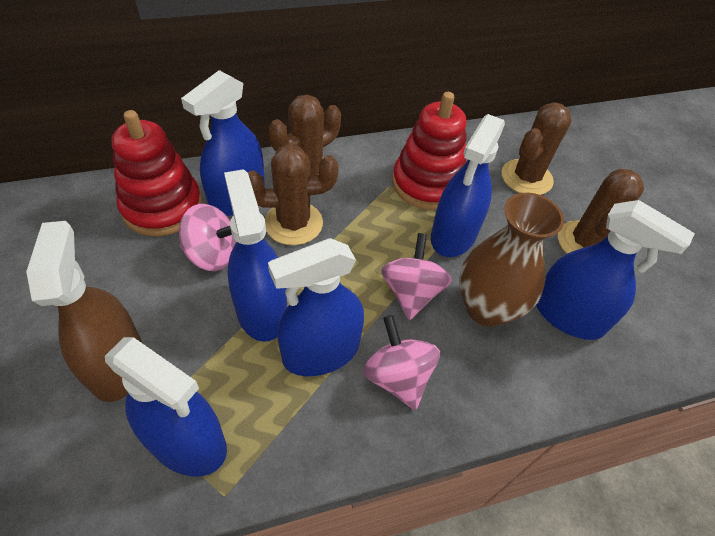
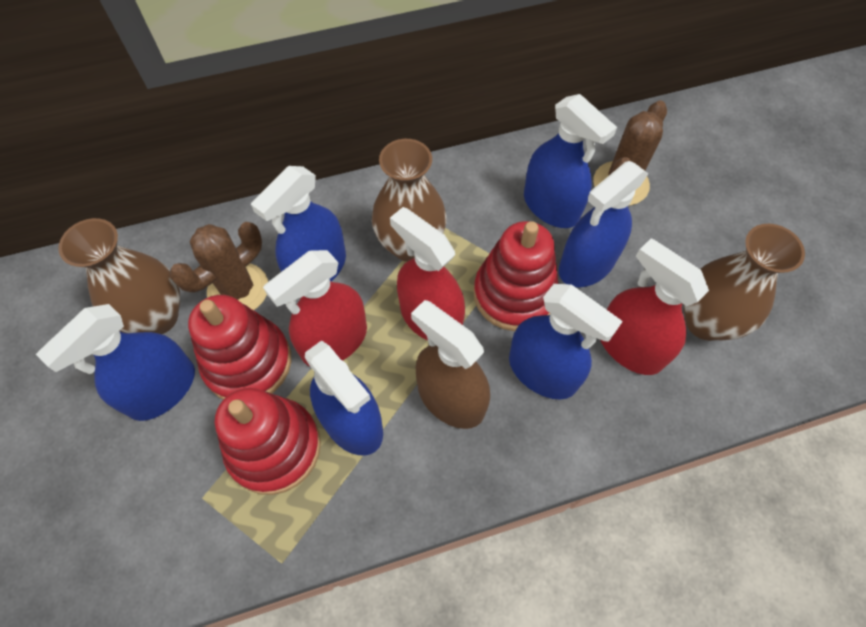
brown cactus: [248,144,339,245] [268,95,341,176] [501,102,572,195] [558,169,644,254] = 4 -> [170,222,268,310] [593,101,667,206] = 2
brown vase: [459,193,564,327] = 1 -> [58,218,180,334] [372,139,447,262] [684,224,805,341] = 3
pink spinning top: [179,204,237,271] [363,315,440,410] [381,233,452,320] = 3 -> none = 0
red spray bottle: none = 0 -> [263,250,367,366] [390,207,465,341] [601,238,709,375] = 3
red stacking toy: [112,110,202,236] [392,92,467,210] = 2 -> [188,295,291,400] [215,388,321,495] [474,221,559,331] = 3

